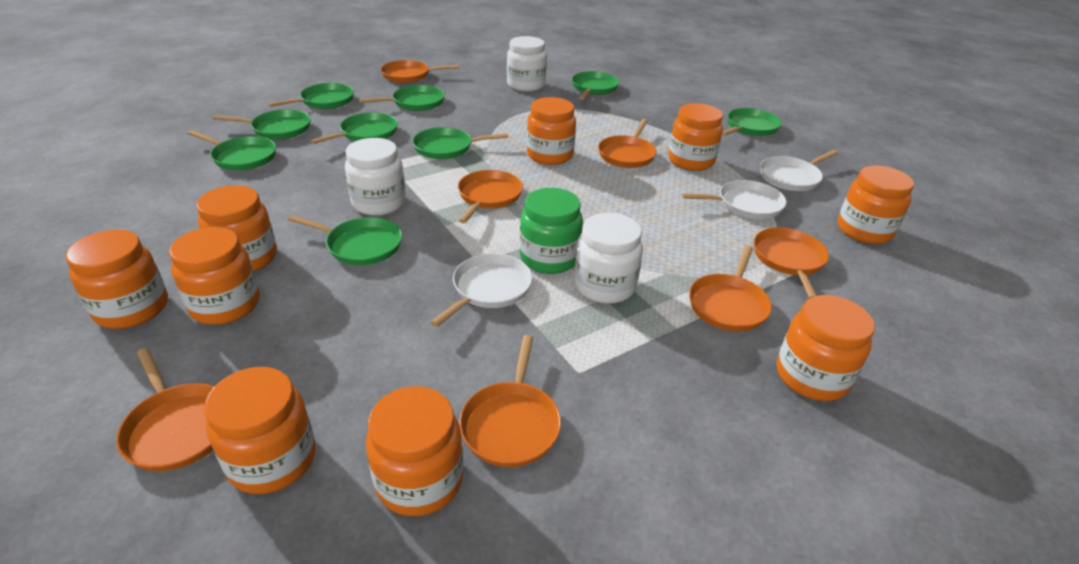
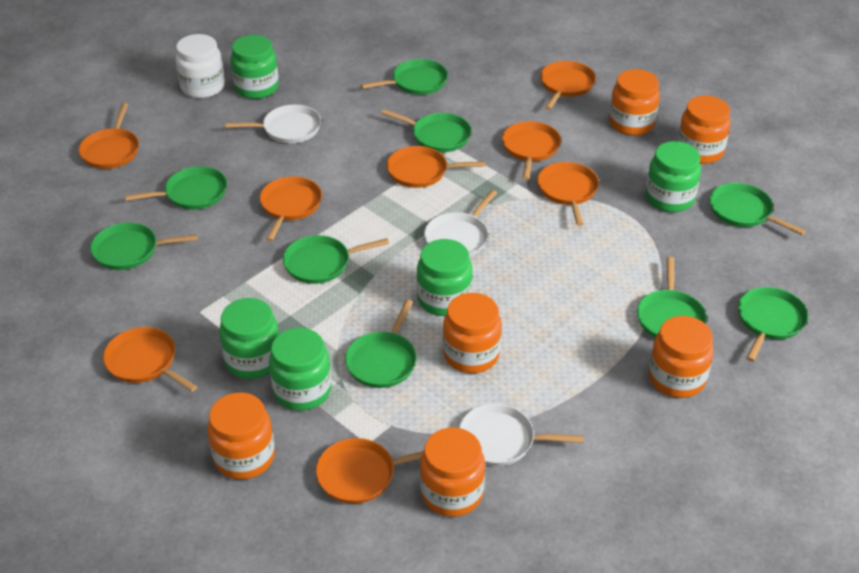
green jar: [520,188,583,274] = 1 -> [219,298,279,379] [230,35,279,99] [269,328,331,411] [417,239,473,316] [646,141,701,212] = 5
orange jar: [65,229,168,329] [169,227,260,325] [197,185,277,272] [204,367,316,494] [366,386,464,516] [527,97,576,165] [668,103,723,171] [777,295,875,401] [837,166,914,244] = 9 -> [207,392,275,480] [420,428,485,517] [443,293,502,373] [609,69,660,136] [648,316,714,398] [678,96,731,164] = 6
orange pan: [116,348,214,471] [380,60,459,83] [458,170,523,224] [459,335,561,467] [598,119,656,168] [689,246,772,332] [754,228,829,299] = 7 -> [79,103,139,169] [103,327,197,392] [260,176,322,242] [316,438,423,504] [387,146,486,188] [502,121,561,180] [537,162,599,226] [540,61,596,110] = 8
white jar: [345,138,406,216] [507,36,547,92] [574,213,643,304] = 3 -> [175,34,225,98] = 1

